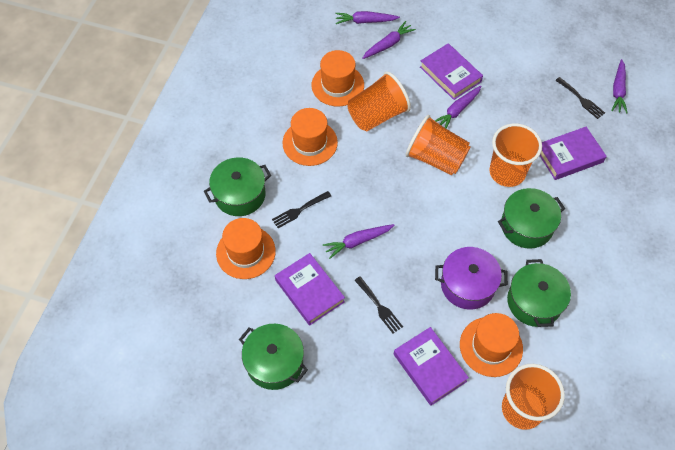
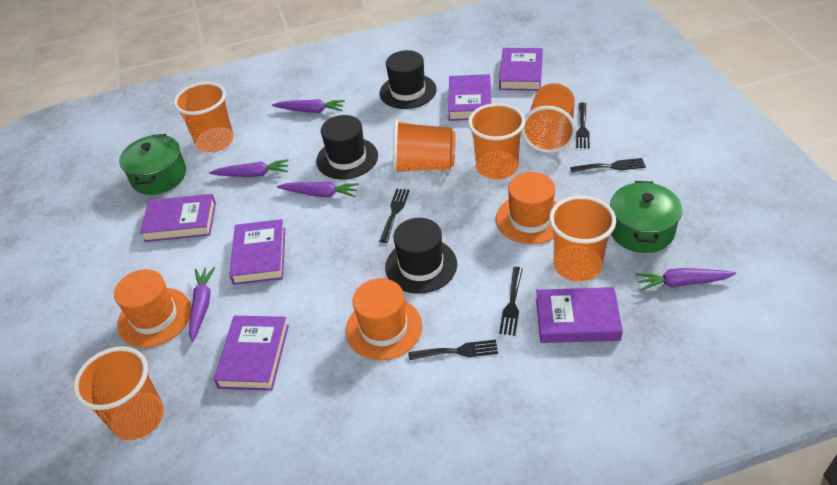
black fork: [272,191,331,228] [354,276,403,334] [555,77,605,119] = 3 -> [380,189,410,243] [408,340,498,360] [499,267,523,336] [570,158,646,173] [576,103,590,148] = 5
black hat: none = 0 -> [316,115,378,179] [380,50,437,109] [385,218,457,294] = 3
green pot: [204,157,271,216] [239,324,308,390] [498,188,565,249] [507,259,571,327] = 4 -> [119,134,186,195] [610,181,682,253] = 2
orange cup: [347,72,411,131] [406,115,471,175] [489,123,542,187] [502,364,565,430] = 4 -> [73,346,164,440] [174,82,234,152] [393,119,455,174] [468,103,525,179] [522,83,576,153] [549,196,616,282] = 6
orange hat: [216,218,276,279] [282,108,338,166] [311,50,364,106] [460,313,523,377] = 4 -> [114,269,191,348] [346,278,422,360] [496,172,557,244] = 3
purple book: [275,253,345,326] [394,327,469,406] [420,43,483,100] [540,127,607,180] = 4 -> [140,194,216,242] [214,316,289,391] [229,219,285,285] [448,74,491,121] [499,48,543,91] [536,287,623,343] = 6
purple pot: [435,247,508,309] = 1 -> none = 0

